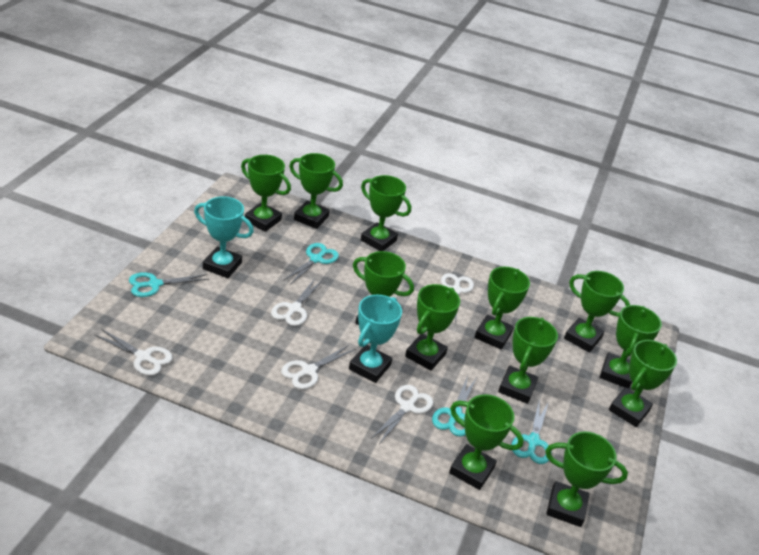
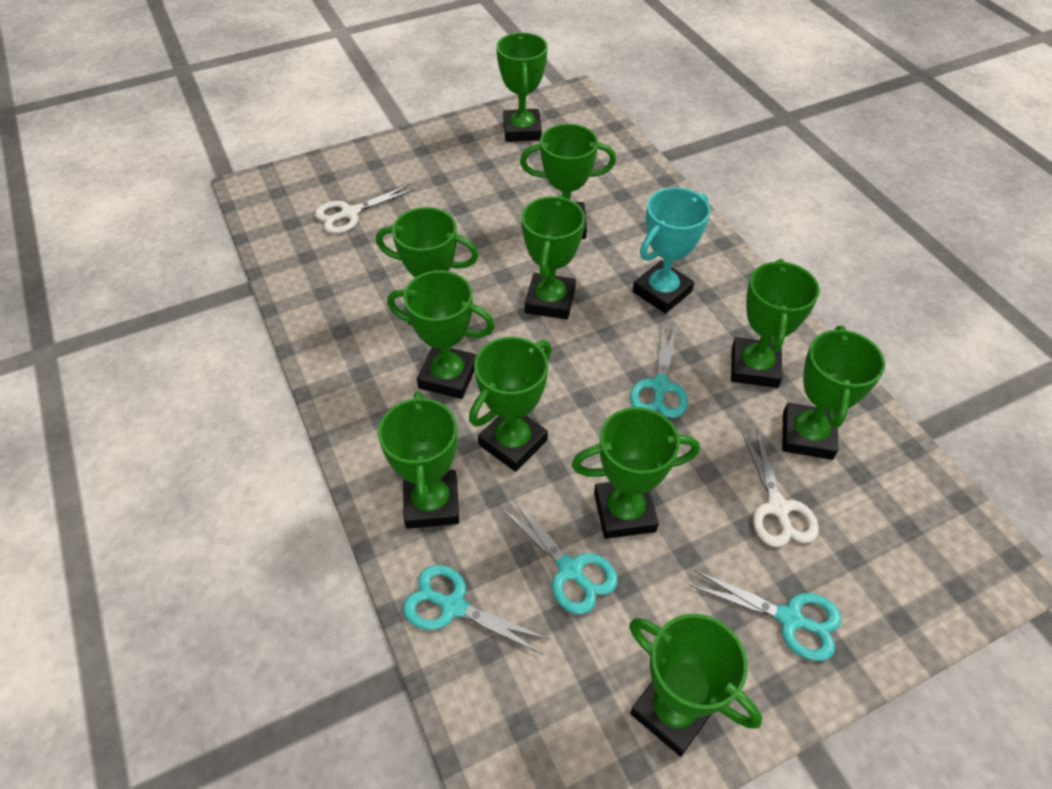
green trophy: [241,155,291,232] [289,153,343,229] [353,251,414,325] [361,175,411,251] [405,284,460,371] [449,394,524,490] [475,267,530,350] [498,317,558,404] [545,431,628,527] [564,271,630,352] [600,305,662,389] [609,340,677,427] = 12 -> [376,207,479,325] [378,391,459,529] [387,270,495,399] [469,337,552,472] [496,32,548,142] [520,123,616,239] [521,195,585,320] [572,407,700,539] [629,614,762,756] [731,259,820,388] [782,325,885,460] = 11
turquoise trophy: [194,197,254,278] [349,295,402,383] = 2 -> [633,187,710,314] = 1
white scissors: [95,329,172,376] [271,279,323,326] [281,345,355,390] [372,385,433,443] [441,273,474,323] = 5 -> [315,184,415,234] [742,428,819,547] = 2

